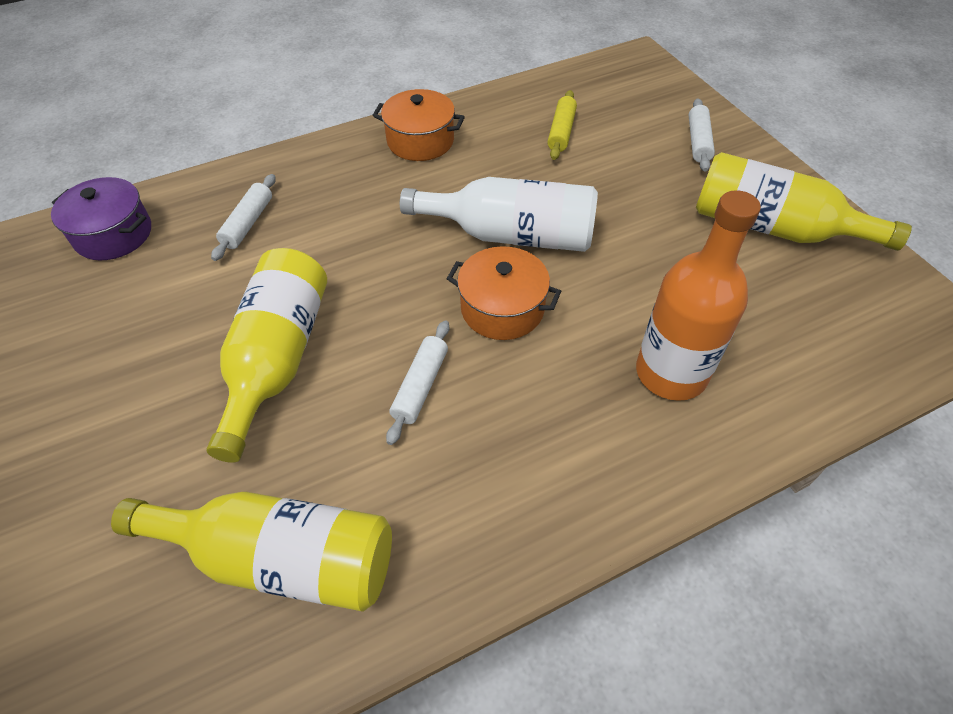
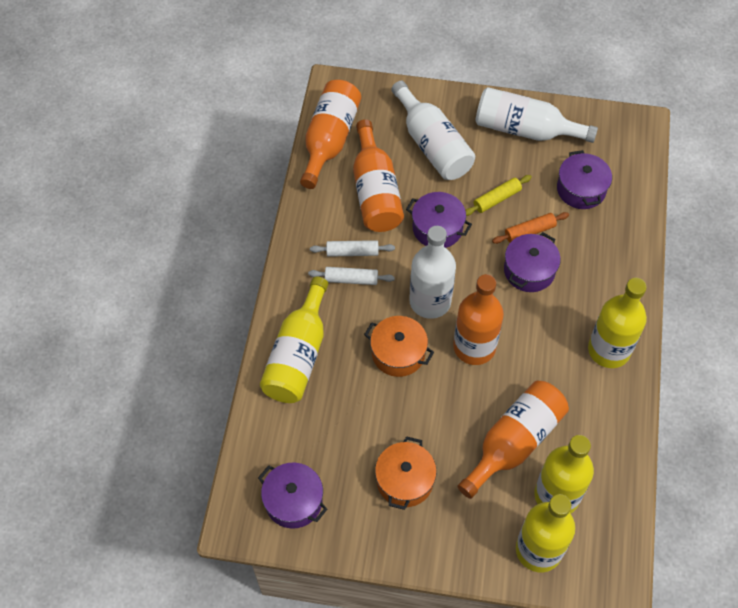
orange bottle: [636,190,761,401] = 1 -> [300,80,361,189] [353,119,404,232] [453,274,504,365] [457,381,569,499] = 4
orange rolling pin: none = 0 -> [492,212,569,244] = 1
purple pot: [51,177,151,260] = 1 -> [258,463,327,529] [406,192,472,248] [504,232,561,292] [557,150,612,209] = 4
white bottle: [400,177,598,252] = 1 -> [391,81,475,180] [409,226,456,319] [475,87,598,143] = 3
white rolling pin: [211,174,276,261] [386,320,449,445] [689,99,715,172] = 3 -> [308,267,395,285] [310,240,395,257] = 2
yellow bottle: [111,492,392,612] [206,248,327,463] [696,152,912,251] = 3 -> [260,277,328,403] [516,494,575,573] [534,435,594,513] [588,278,647,368] = 4

